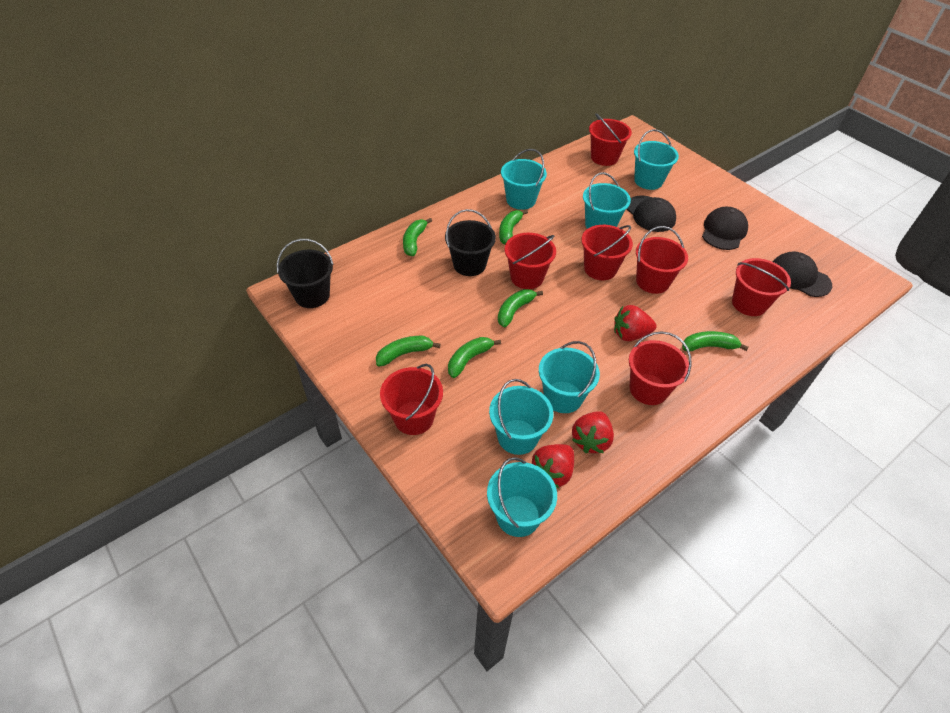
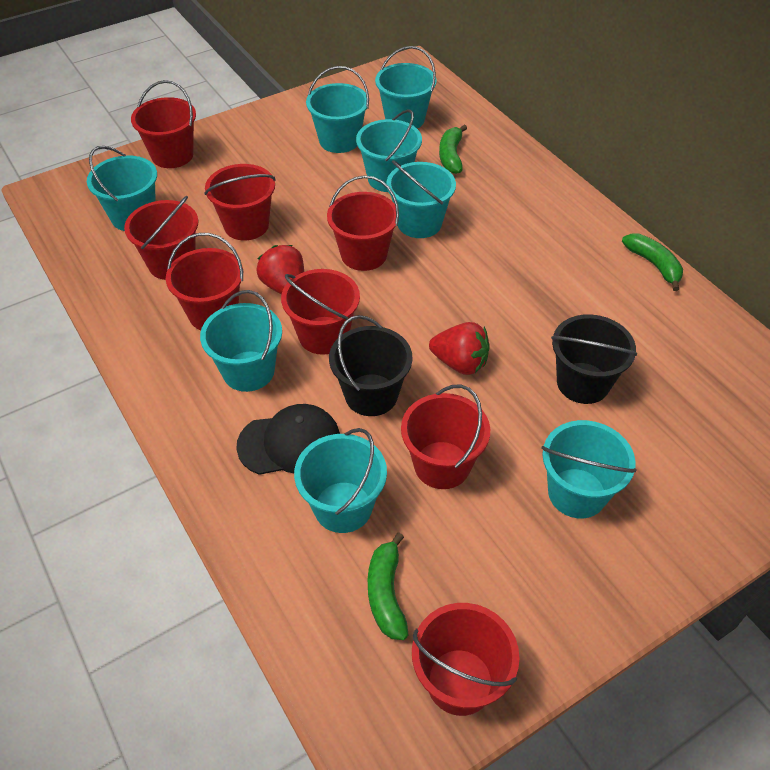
black cap: [627,196,676,232] [702,207,748,250] [773,252,832,297] = 3 -> [236,404,340,475] = 1
green banana: [376,336,440,367] [403,218,432,256] [448,337,501,378] [498,289,543,327] [499,209,528,245] [682,331,748,351] = 6 -> [368,532,408,640] [439,125,467,174] [622,234,683,291] = 3
red bucket: [380,364,443,435] [505,233,556,289] [581,225,633,280] [589,113,632,166] [629,331,692,405] [636,226,688,294] [732,258,791,316] = 7 -> [124,196,198,280] [131,80,196,168] [166,233,243,330] [204,164,276,240] [281,269,360,355] [327,175,399,271] [401,385,490,489] [412,603,520,716] = 8
red strawberry: [532,444,574,488] [572,411,614,453] [614,305,656,341] = 3 -> [256,245,304,294] [429,322,490,375] = 2
turquoise bucket: [487,457,557,537] [489,379,553,455] [501,149,547,210] [539,341,600,413] [583,172,631,229] [634,129,679,190] = 6 -> [87,146,157,231] [200,290,282,392] [294,428,387,533] [306,66,369,153] [356,109,422,192] [375,46,437,128] [386,160,456,238] [542,420,637,518] = 8

